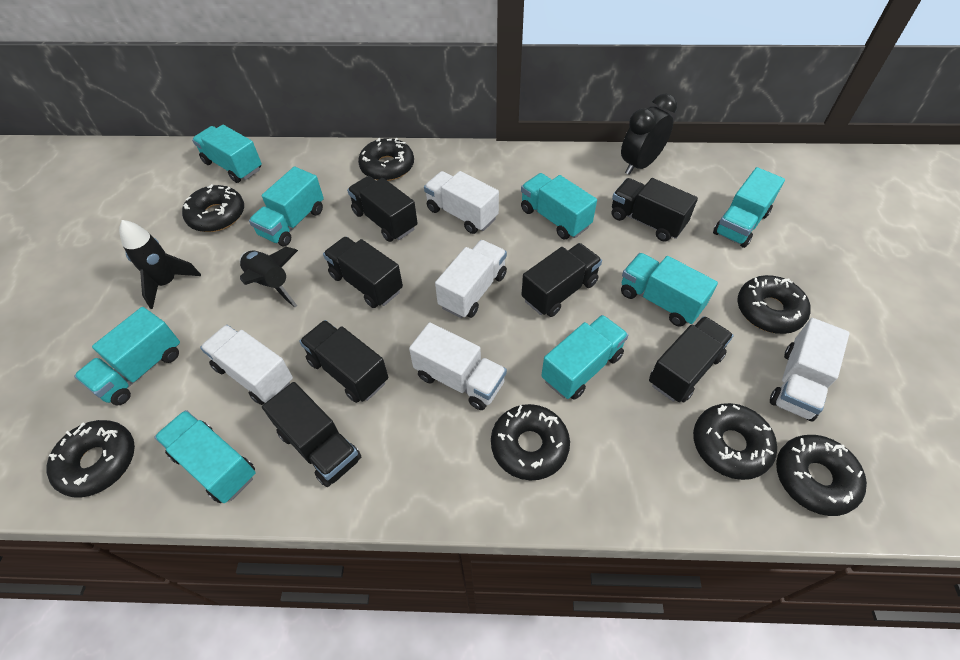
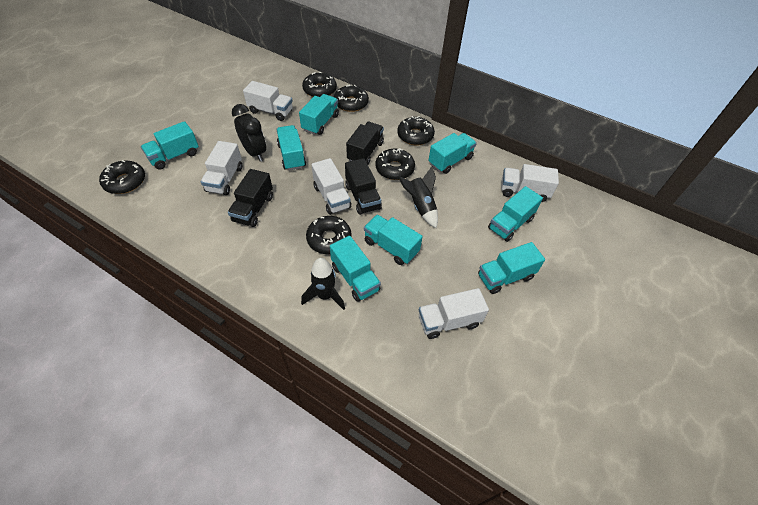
black donut: [46,420,135,497] [182,184,244,232] [358,138,414,181] [491,404,570,480] [693,403,777,480] [737,275,811,334] [776,435,867,516] = 7 -> [99,160,145,194] [302,72,337,97] [306,216,351,254] [334,84,369,112] [376,148,415,180] [397,116,435,146] = 6
black truck: [262,382,361,487] [299,320,388,403] [323,237,403,308] [347,176,418,242] [522,243,602,317] [612,178,698,241] [649,316,734,402] = 7 -> [228,169,273,227] [345,158,382,215] [346,122,384,164] = 3

